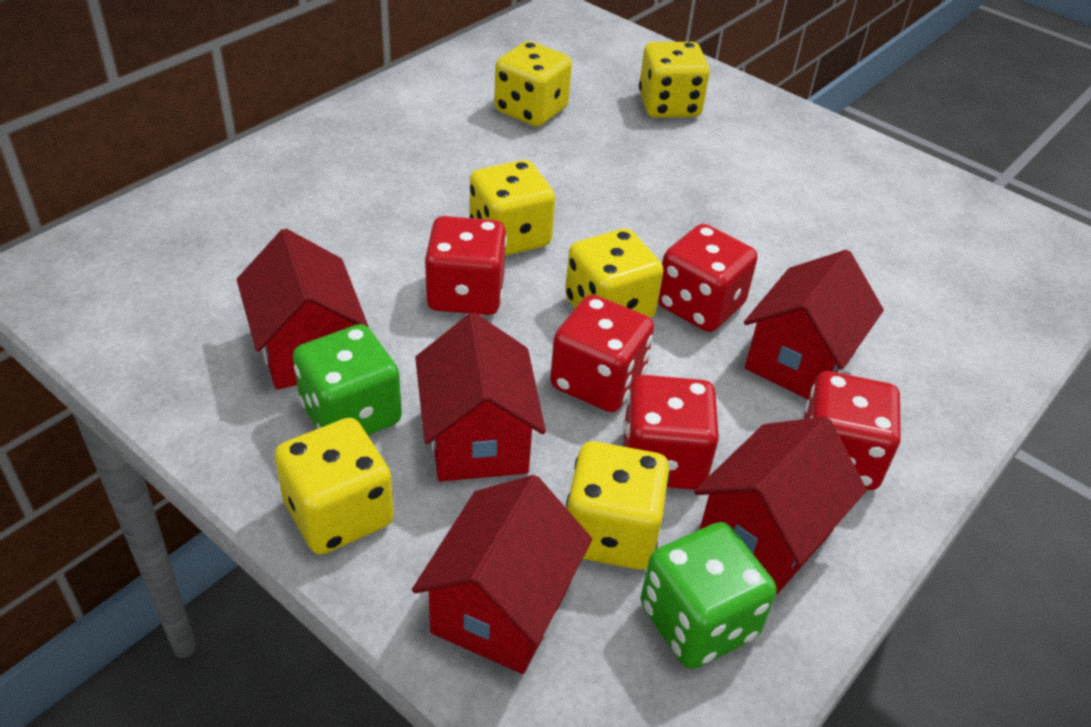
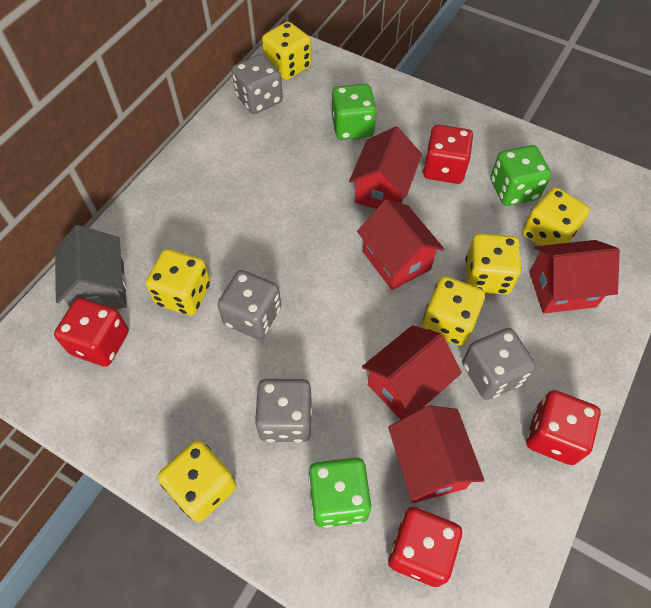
green dice: [293,324,402,435] [641,522,777,669] = 2 -> [308,458,371,528] [332,84,377,140] [491,145,551,206] = 3
grey dice: none = 0 -> [218,270,281,340] [232,54,283,114] [255,379,312,442] [462,328,536,400] = 4
grey house: none = 0 -> [55,225,127,309] = 1
red dice: [424,216,507,315] [550,295,654,412] [623,375,719,490] [658,224,758,332] [801,371,901,490] = 5 -> [54,297,129,367] [388,507,462,587] [423,125,473,184] [526,390,601,465] = 4

